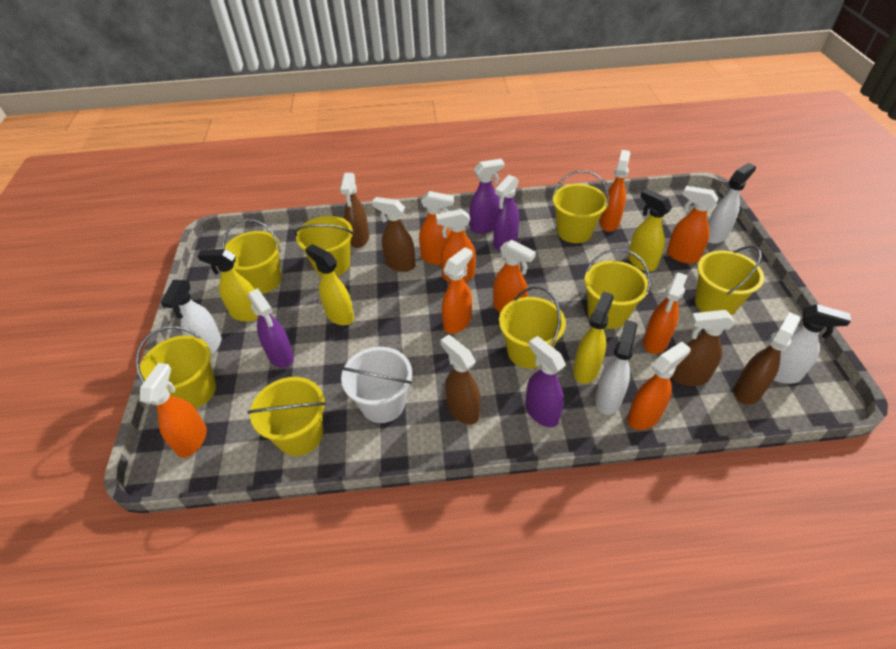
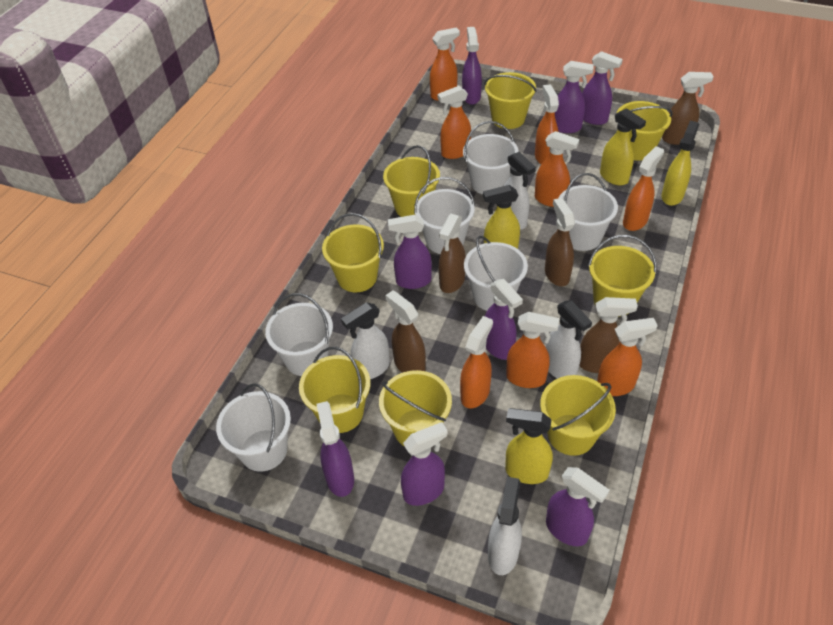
orange spray bottle: [140,363,207,458] [419,191,454,265] [436,209,476,282] [442,247,473,334] [493,240,536,313] [600,150,630,232] [627,342,691,430] [643,272,688,354] [667,186,718,264] = 9 -> [430,28,460,101] [437,86,471,159] [460,316,493,408] [506,312,559,388] [535,84,559,165] [535,131,579,207] [597,318,658,396] [623,146,664,231] = 8
purple spray bottle: [248,288,294,368] [469,159,504,234] [494,175,519,251] [525,336,566,427] = 4 -> [316,401,354,497] [388,215,432,289] [401,422,448,506] [462,27,482,105] [485,279,523,360] [546,467,610,546] [555,61,594,133] [582,51,623,125] = 8
white bucket: [340,347,412,423] = 1 -> [216,383,291,472] [265,293,333,376] [414,177,475,254] [463,121,519,194] [464,236,528,311] [559,173,618,251] = 6

